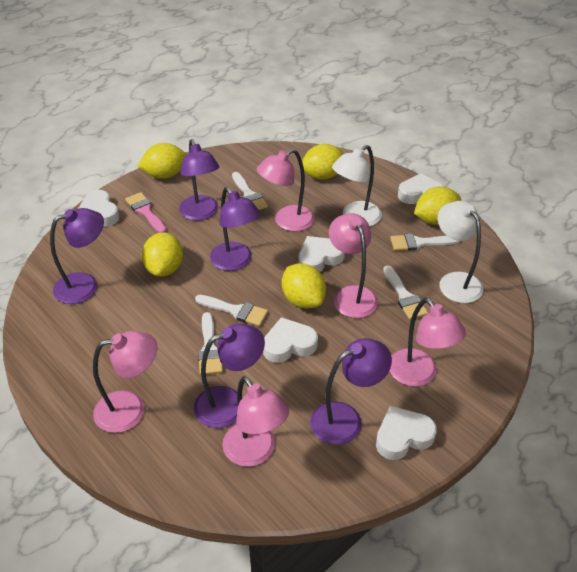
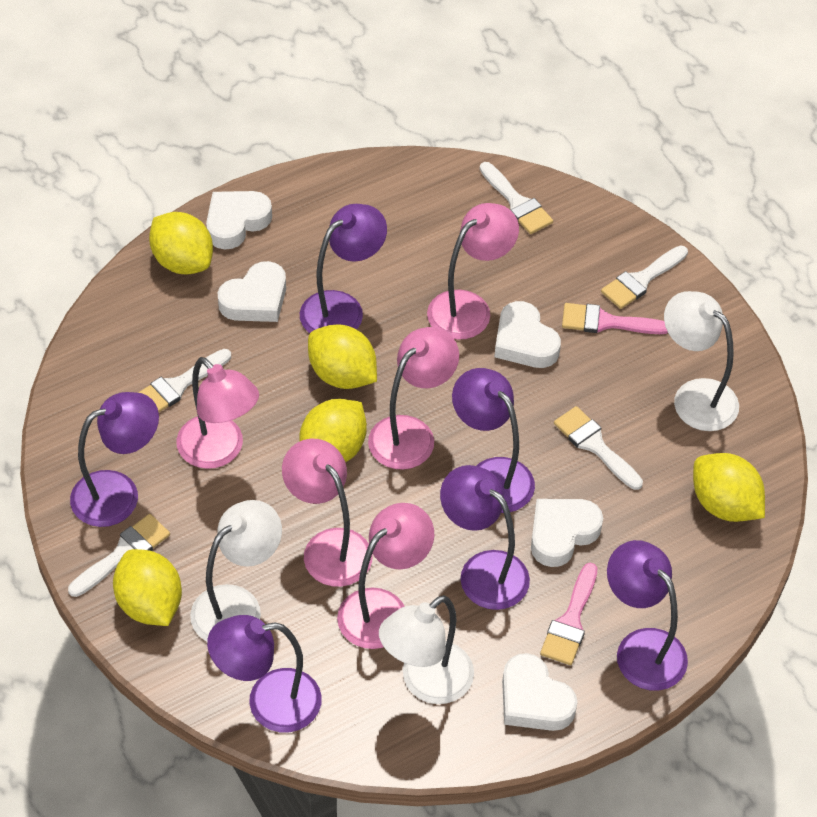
pink brush: [125,192,167,233] = 1 -> [540,563,597,665] [562,303,668,334] = 2
purple lamp: [50,208,104,304] [179,139,219,220] [194,324,265,428] [210,187,261,271] [310,338,392,445] = 5 -> [70,392,159,527] [207,615,322,732] [300,204,387,333] [440,465,530,610] [452,368,535,513] [607,540,688,691] = 6
white lamp: [332,145,382,226] [438,201,483,303] = 2 -> [190,500,282,642] [379,595,474,704] [664,291,739,431] = 3

